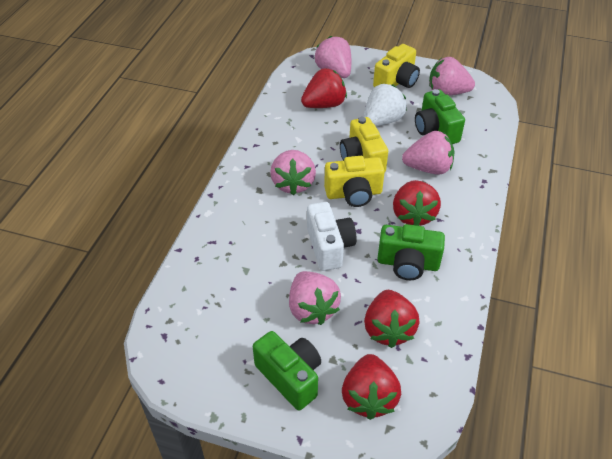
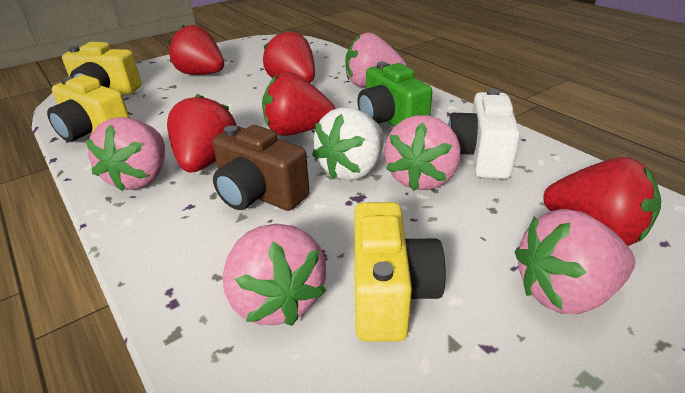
brown camera: none = 0 -> [212,125,310,211] = 1
green camera: [253,331,321,410] [377,224,445,280] [415,89,465,144] = 3 -> [357,62,432,127] = 1
red strawberry: [301,68,347,108] [342,354,401,420] [364,290,420,348] [393,180,441,226] = 4 -> [167,94,237,172] [168,25,224,75] [262,72,335,136] [263,30,315,83] [543,157,661,246] = 5

